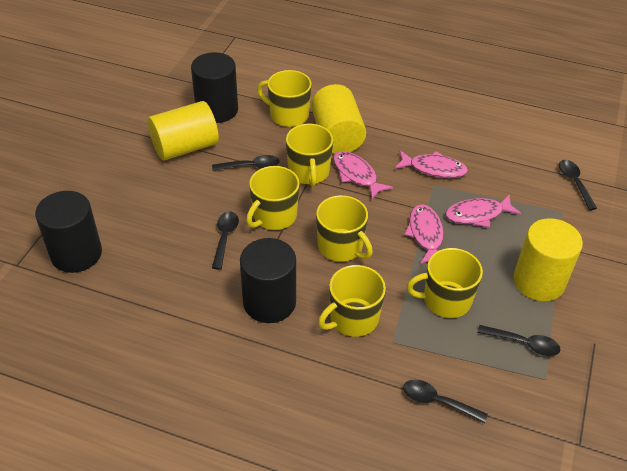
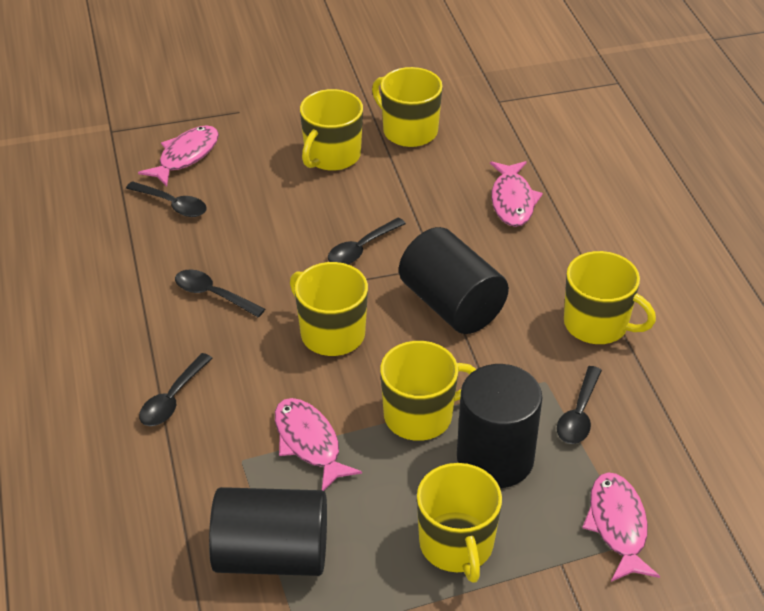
yellow cylinder: [148,101,219,160] [311,84,366,153] [514,218,583,301] = 3 -> none = 0

